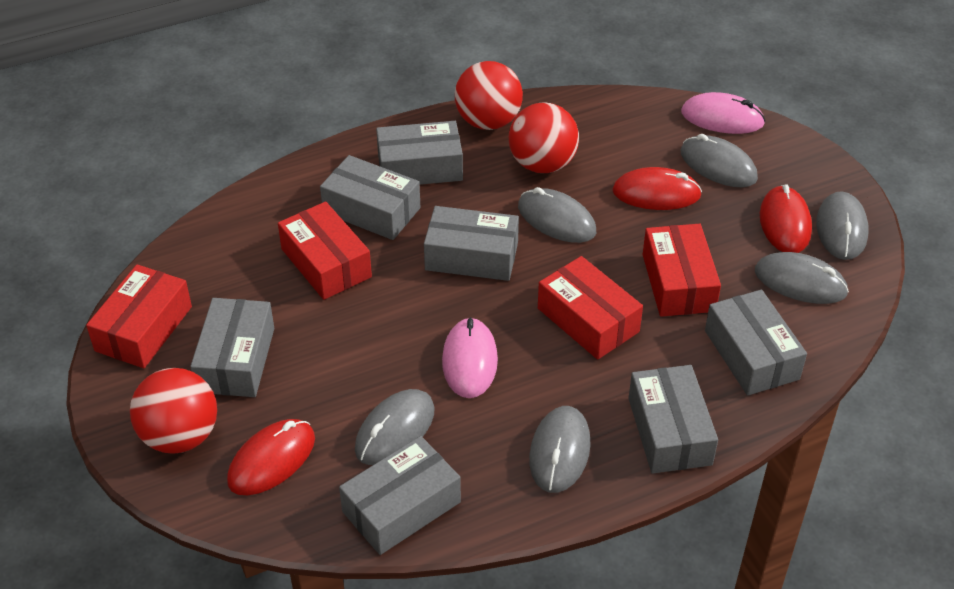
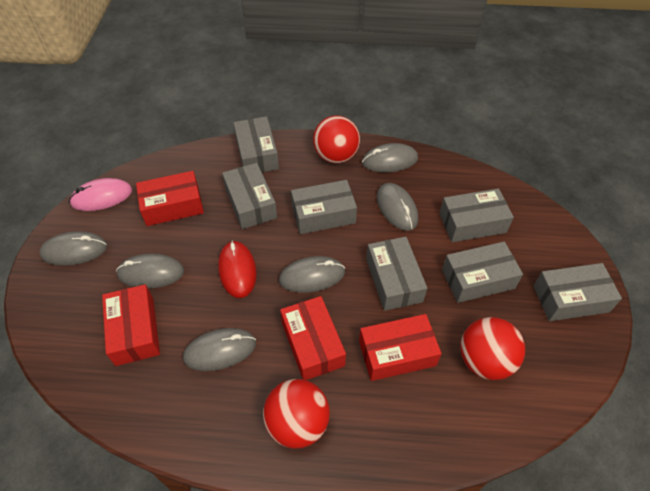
pink mouse: [442,317,498,398] [681,92,765,134] = 2 -> [69,178,132,211] = 1
red mouse: [227,419,315,495] [612,167,702,210] [760,184,812,253] = 3 -> [218,240,257,298] = 1

